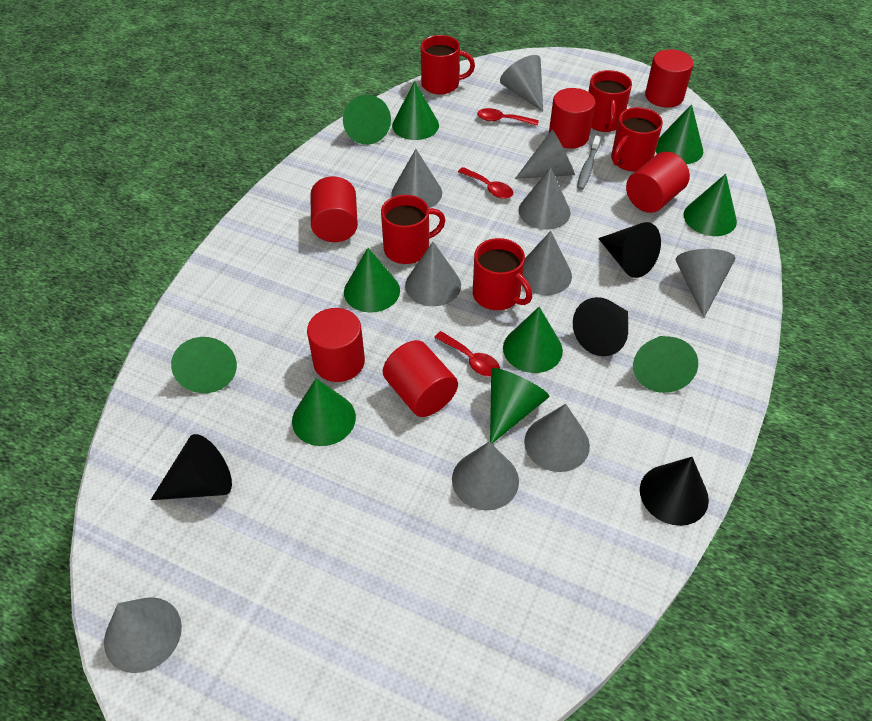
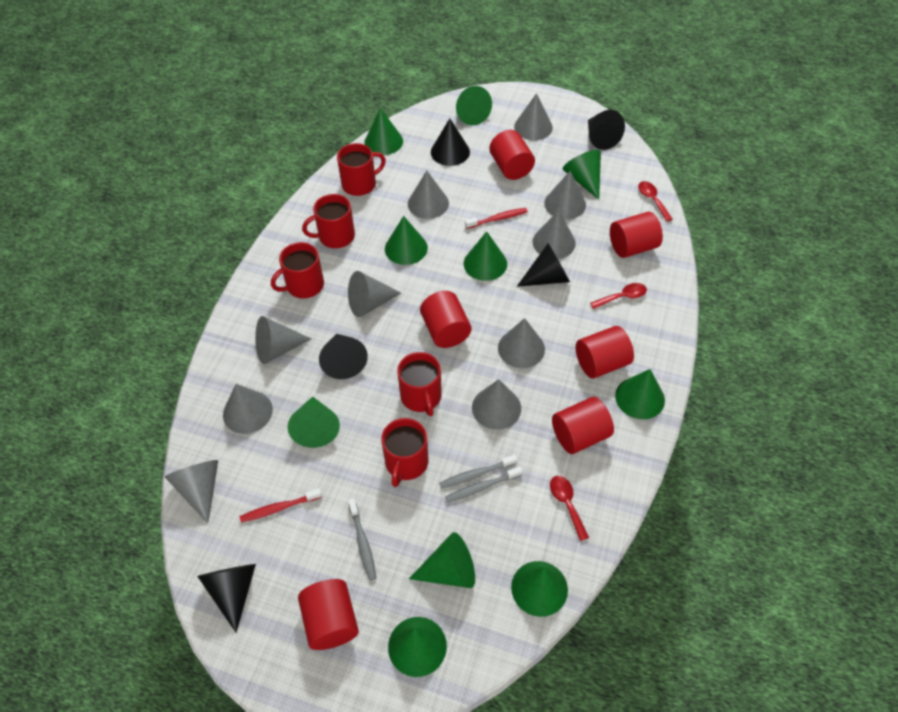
black cone: [151,434,232,500] [573,297,628,356] [598,222,661,278] [640,457,709,526] = 4 -> [197,564,256,633] [319,334,368,379] [431,119,470,166] [517,243,570,287] [588,110,625,150] = 5
grey toothbrush: [577,135,601,190] = 1 -> [348,499,376,580] [440,455,517,489] [445,466,523,503] = 3
red toothbrush: none = 0 -> [240,488,322,522] [465,208,528,229] = 2

